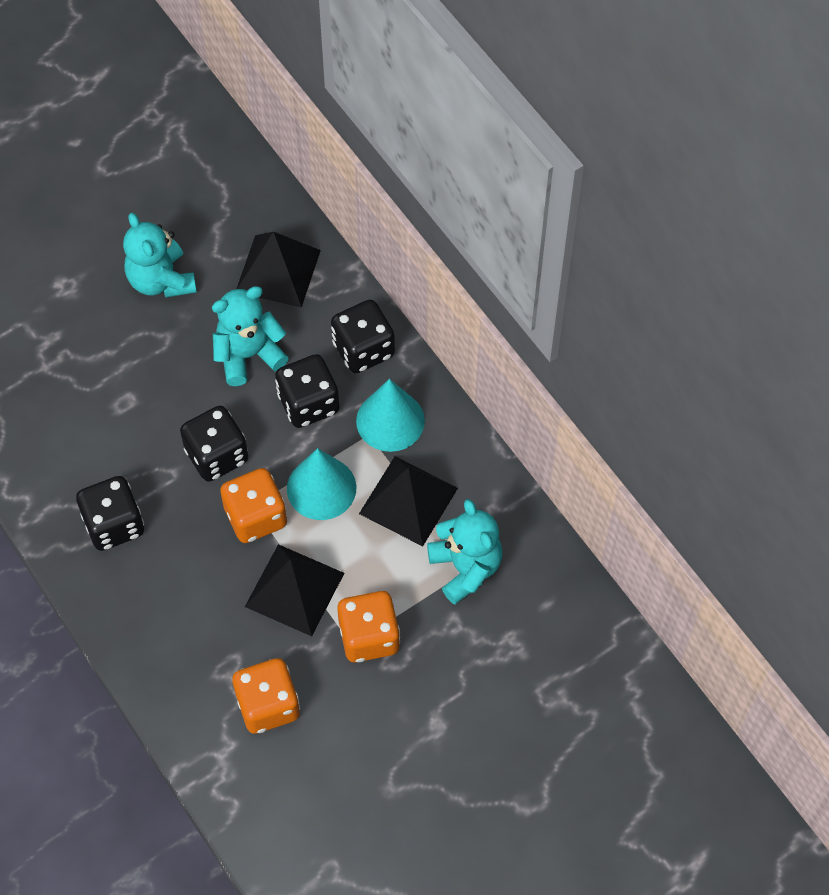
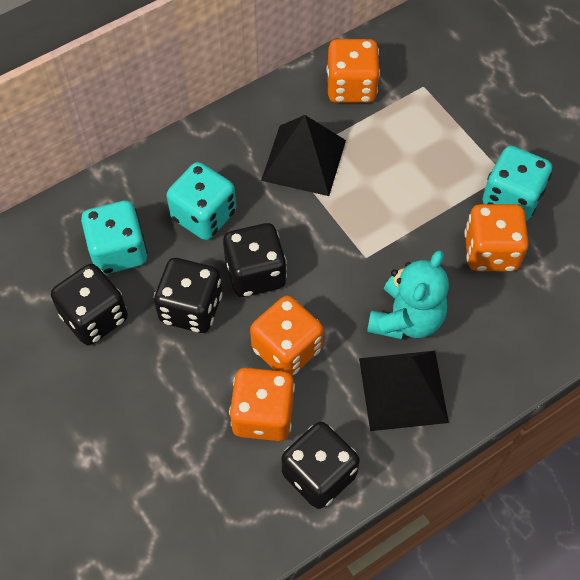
black pyramid: [236,232,321,308] [245,544,344,636] [359,457,458,546] = 3 -> [261,115,346,196] [359,351,449,431] = 2
orange dice: [220,468,287,543] [232,658,300,734] [337,591,400,662] = 3 -> [229,368,295,441] [250,296,324,376] [326,39,380,103] [464,204,529,271] = 4
turquoise cone: [287,448,356,520] [356,379,425,452] = 2 -> none = 0
turquoise dice: none = 0 -> [81,201,147,275] [167,162,236,240] [482,146,552,221] = 3
turquoise teddy bear: [123,213,197,298] [212,286,289,386] [427,499,502,605] = 3 -> [367,250,449,339] = 1

